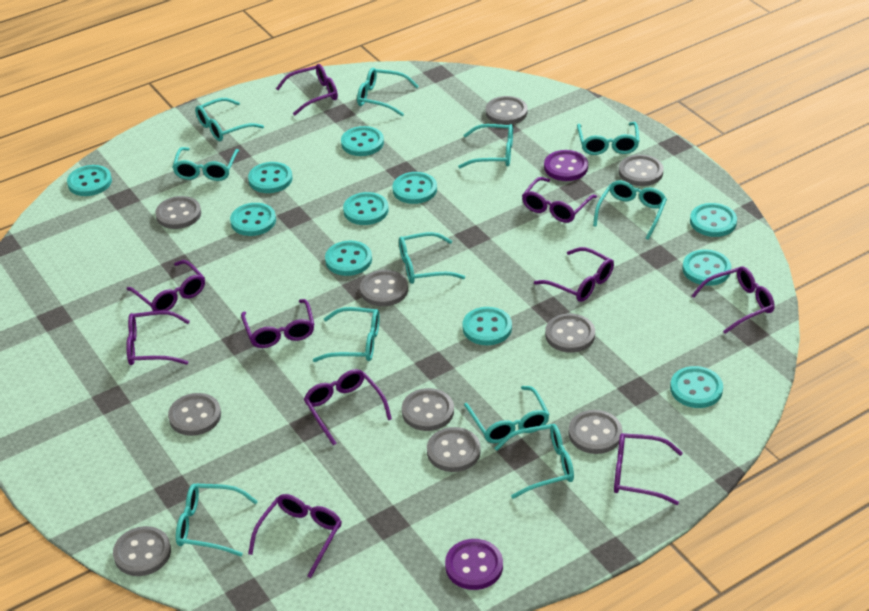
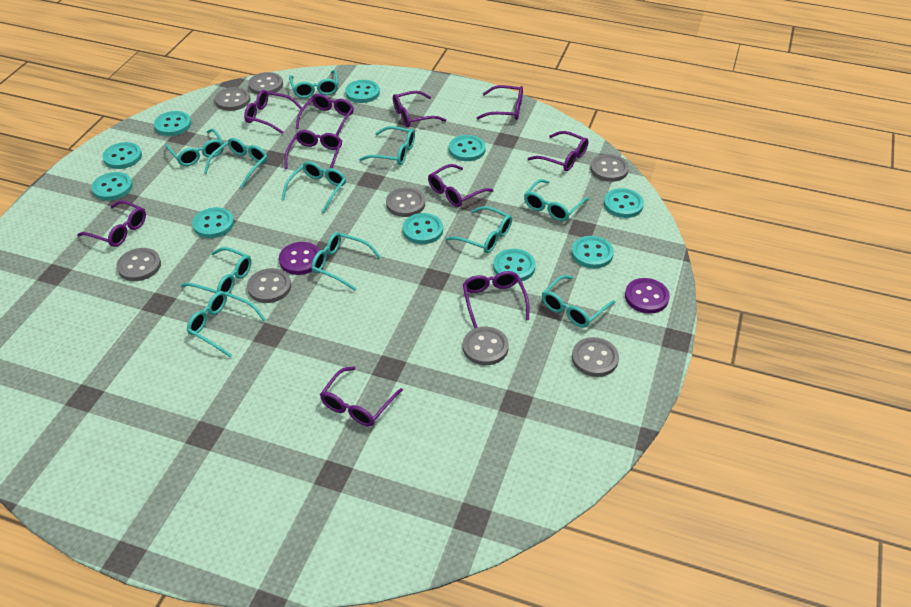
grey button: [113,526,171,576] [155,196,201,229] [168,393,221,436] [360,270,408,307] [402,388,454,431] [427,427,481,472] [486,96,527,125] [545,314,595,353] [569,410,622,454] [619,155,664,186] = 10 -> [116,248,161,281] [215,87,251,111] [247,268,291,303] [248,72,283,95] [386,187,425,217] [463,327,509,365] [572,337,619,377] [590,154,629,182] = 8
turquoise button: [67,165,112,196] [230,203,276,236] [248,162,292,193] [325,240,372,276] [341,126,384,156] [343,192,389,225] [393,172,437,204] [462,307,512,345] [670,366,723,408] [682,250,731,286] [690,203,737,237] = 11 -> [91,172,133,201] [102,142,142,169] [154,111,191,136] [192,207,234,238] [345,80,380,103] [403,213,443,244] [449,135,486,161] [493,249,536,281] [571,236,614,268] [604,188,644,218] = 10

